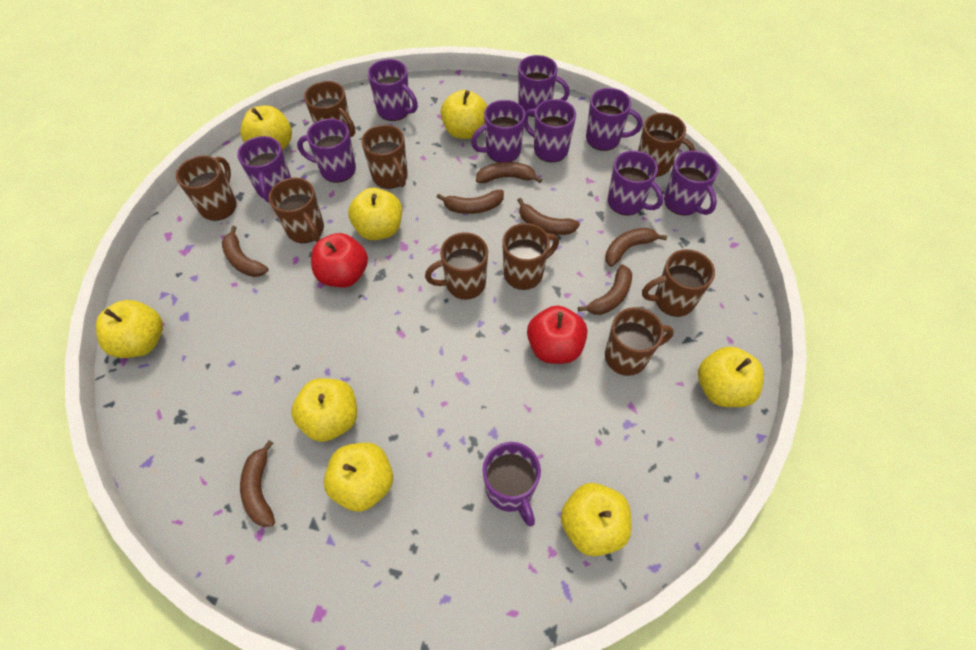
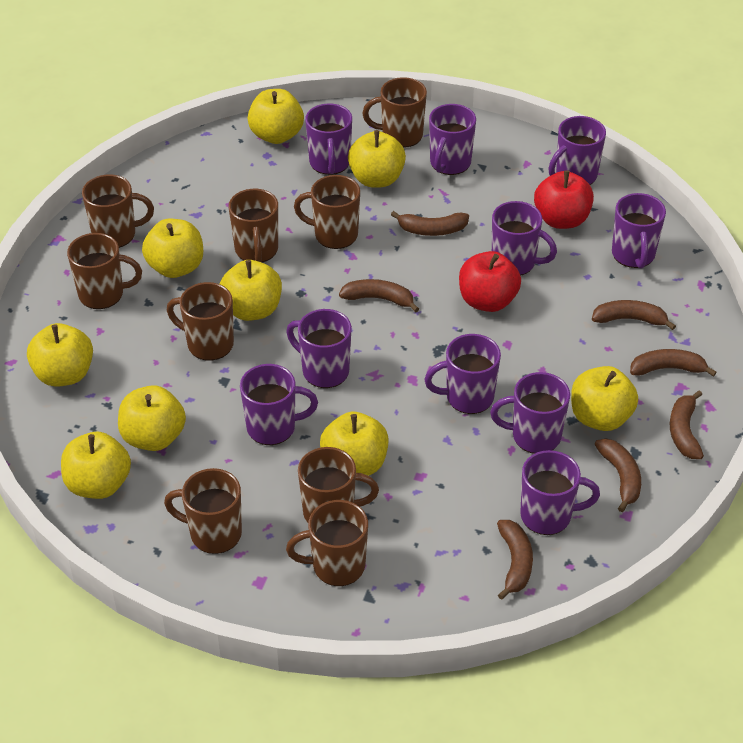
yellow apple: [96,300,163,358] [240,105,292,150] [291,378,357,442] [324,443,393,512] [348,188,402,240] [440,90,487,139] [561,483,631,556] [698,346,764,407] = 8 -> [27,323,93,387] [61,432,131,499] [118,385,186,451] [142,219,203,278] [220,260,282,321] [248,89,304,144] [320,412,389,476] [348,130,406,188] [571,366,638,431] = 9

